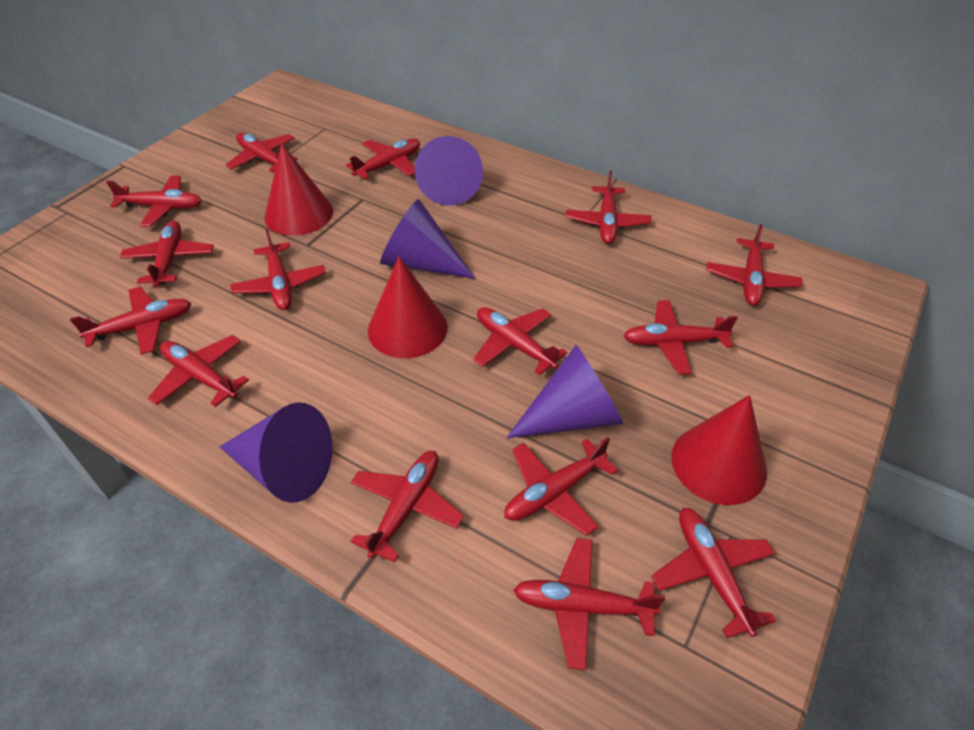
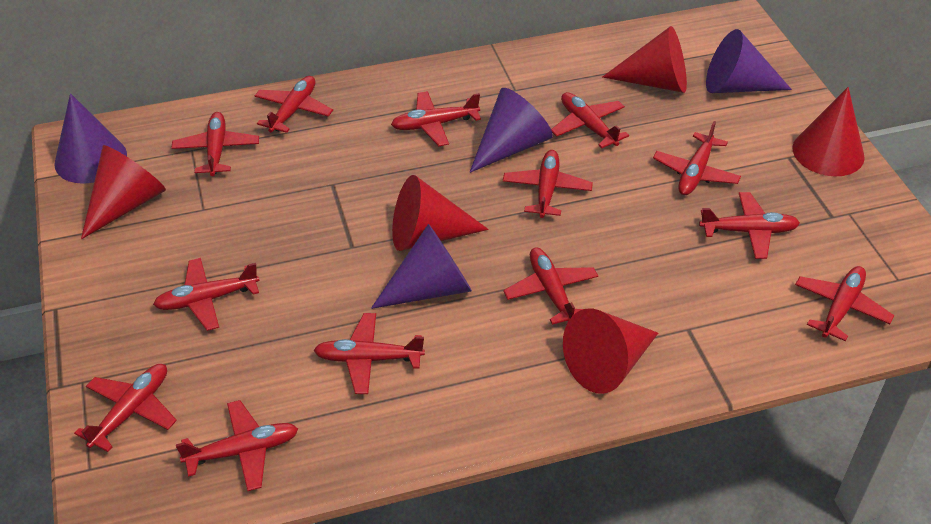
red cone: [264,143,333,236] [368,257,447,358] [671,395,767,505] = 3 -> [81,145,166,239] [392,175,489,251] [563,309,658,394] [603,26,687,93] [792,87,865,176] = 5
red plane: [70,287,191,355] [107,175,202,227] [120,221,214,287] [148,335,249,407] [225,133,298,173] [230,229,326,310] [346,139,420,179] [350,451,464,562] [473,307,567,375] [504,437,618,536] [513,538,665,671] [566,171,652,244] [624,300,738,375] [651,508,776,638] [707,224,802,306] = 15 -> [74,364,177,452] [153,258,259,331] [171,112,259,176] [176,400,298,491] [254,76,333,133] [314,313,425,394] [391,91,481,146] [503,150,593,218] [503,247,598,325] [551,92,629,148] [653,121,741,195] [699,192,800,259] [795,266,895,341] = 13

